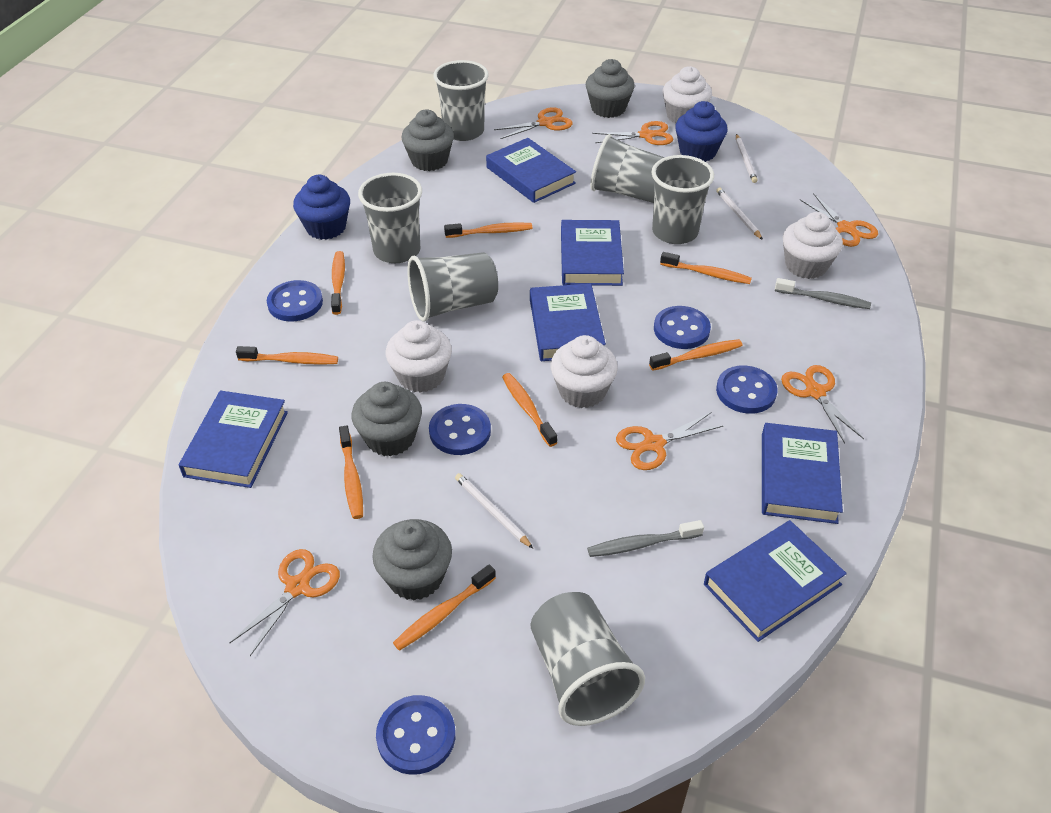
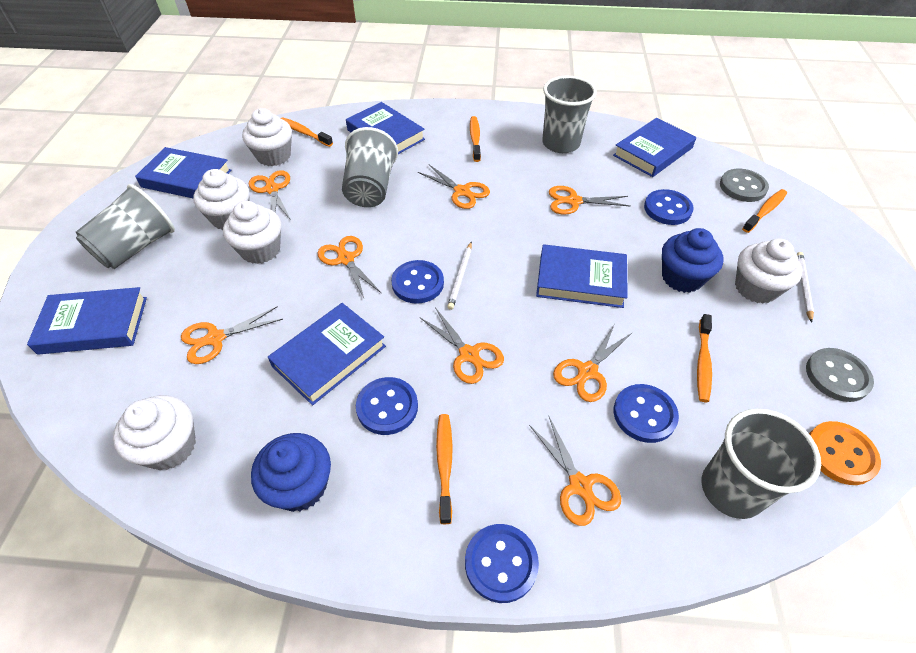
grey button: none = 0 -> [720,169,769,202] [806,348,874,402] = 2
grey cup: [358,173,422,263] [407,252,498,321] [433,60,489,141] [531,592,645,726] [590,134,665,203] [652,155,714,244] = 6 -> [76,184,175,269] [342,127,398,207] [542,76,597,153] [701,408,821,519] = 4
grey cupcake: [352,382,422,457] [372,519,452,600] [402,110,454,171] [586,59,635,118] = 4 -> none = 0
grey toothbrush: [587,520,704,557] [775,278,871,309] = 2 -> none = 0
orange button: none = 0 -> [809,421,881,485] = 1
orange scissors: [230,549,340,656] [494,107,573,139] [592,121,673,145] [616,412,723,470] [781,365,864,444] [800,193,878,247] = 6 -> [181,306,283,364] [249,170,291,220] [318,236,381,298] [418,164,490,209] [420,307,504,384] [529,417,621,526] [549,186,631,215] [553,325,633,402] = 8
orange toothbrush: [236,346,338,365] [331,251,345,315] [339,425,363,519] [393,565,496,651] [444,222,533,238] [502,373,558,447] [649,339,743,371] [660,252,752,284] = 8 -> [280,117,333,147] [436,414,453,524] [470,116,481,162] [697,314,712,402] [742,189,787,233] = 5
white cupcake: [386,320,452,393] [551,335,618,408] [662,66,712,124] [783,212,843,279] = 4 -> [113,395,196,470] [193,169,250,230] [223,201,281,264] [242,108,292,166] [735,239,803,304] = 5
white pencil: [455,473,533,549] [716,188,763,240] [736,134,757,183] = 3 -> [447,242,472,310] [797,252,814,323] = 2

